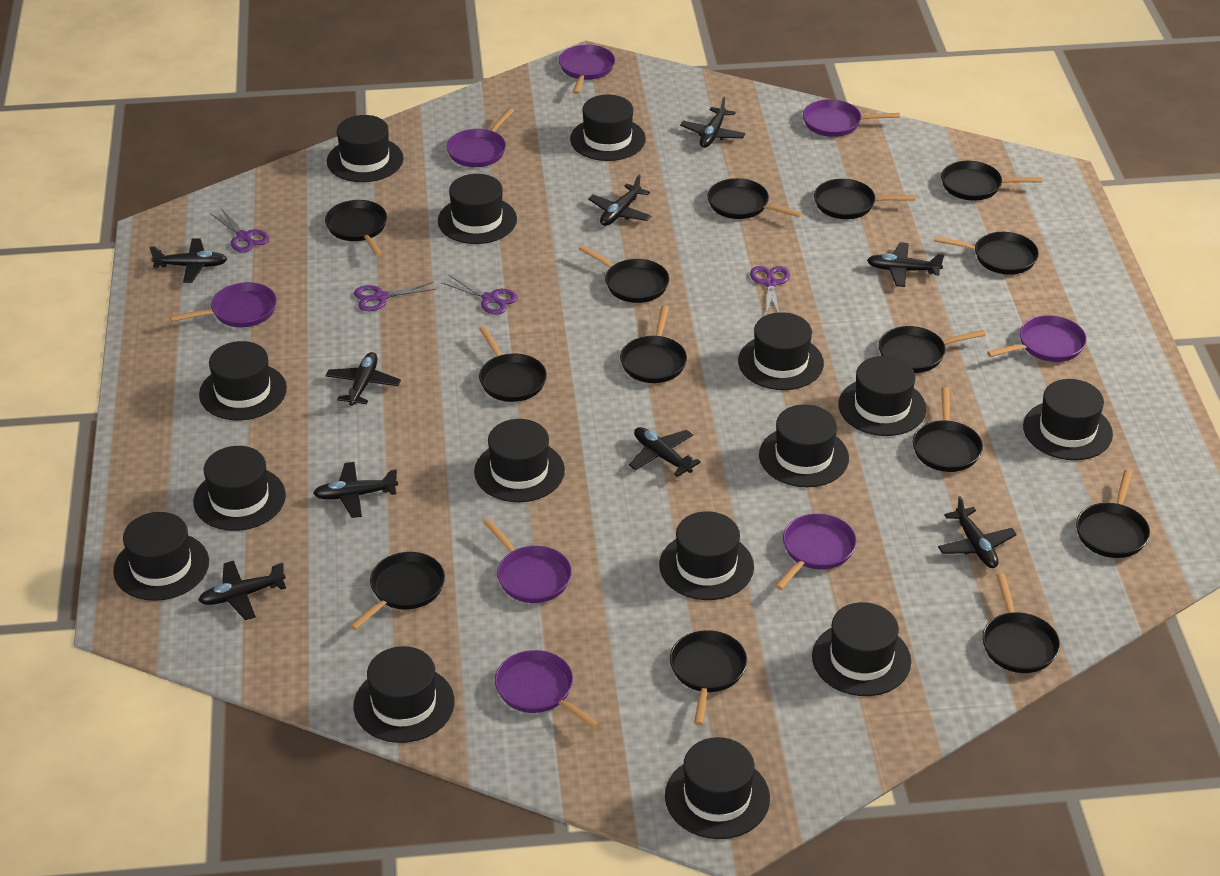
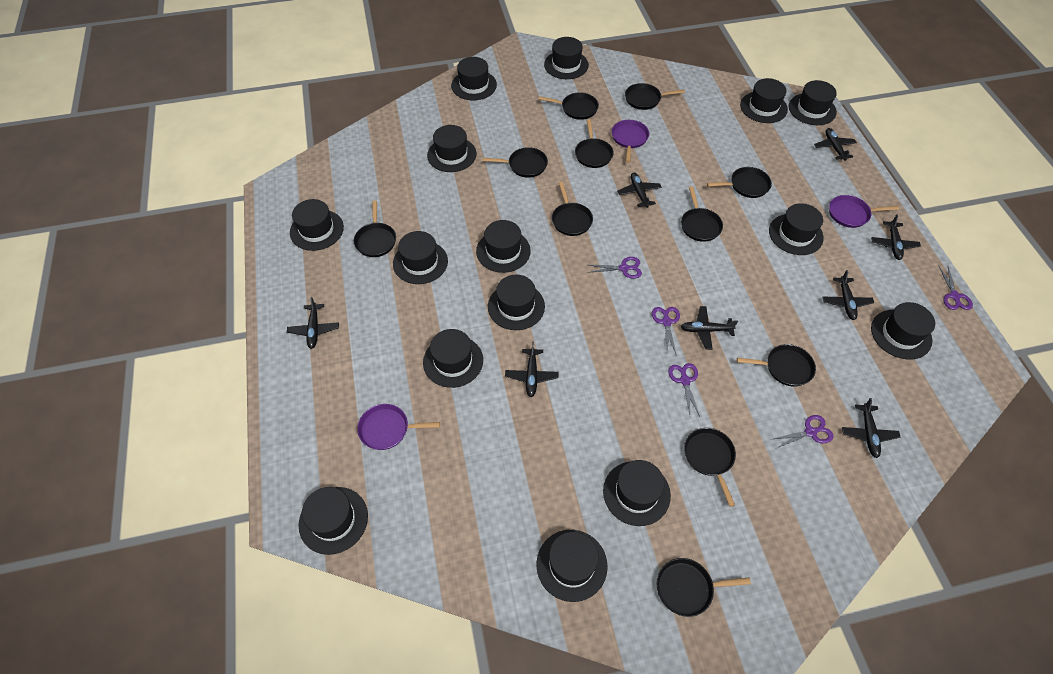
black pan: [325,200,387,257] [350,552,445,630] [479,326,547,402] [579,245,669,303] [620,305,687,383] [670,630,747,726] [707,178,802,219] [814,179,916,219] [879,326,986,373] [912,387,983,472] [934,232,1039,275] [941,161,1042,201] [982,573,1060,673] [1076,470,1150,558] = 14 -> [354,201,396,257] [483,147,548,178] [539,92,599,120] [552,182,593,236] [575,119,614,168] [625,83,685,110] [657,558,751,617] [681,186,723,242] [684,428,736,507] [707,167,772,198] [737,344,816,386] = 11
black plane: [149,238,227,283] [198,561,286,620] [313,462,398,518] [326,352,401,406] [588,175,651,226] [629,427,701,477] [680,97,745,148] [867,242,944,287] [938,496,1017,568] = 9 -> [287,297,339,349] [505,342,559,397] [617,173,662,208] [681,306,738,350] [814,128,857,161] [823,270,874,320] [842,398,900,458] [871,214,921,260] = 8
purple pan: [170,282,277,327] [446,108,514,167] [483,519,572,603] [495,650,599,729] [559,45,615,94] [775,514,857,590] [803,99,900,137] [987,315,1087,362] = 8 -> [357,404,440,450] [612,120,649,163] [829,195,899,228] = 3
purple scissors: [211,209,269,253] [354,282,436,311] [441,275,518,315] [750,266,790,315] = 4 -> [587,257,642,279] [652,307,680,354] [668,363,700,417] [773,415,834,449] [939,266,973,310] = 5

